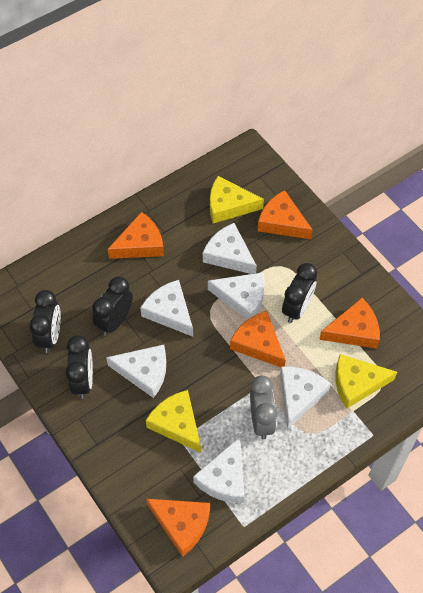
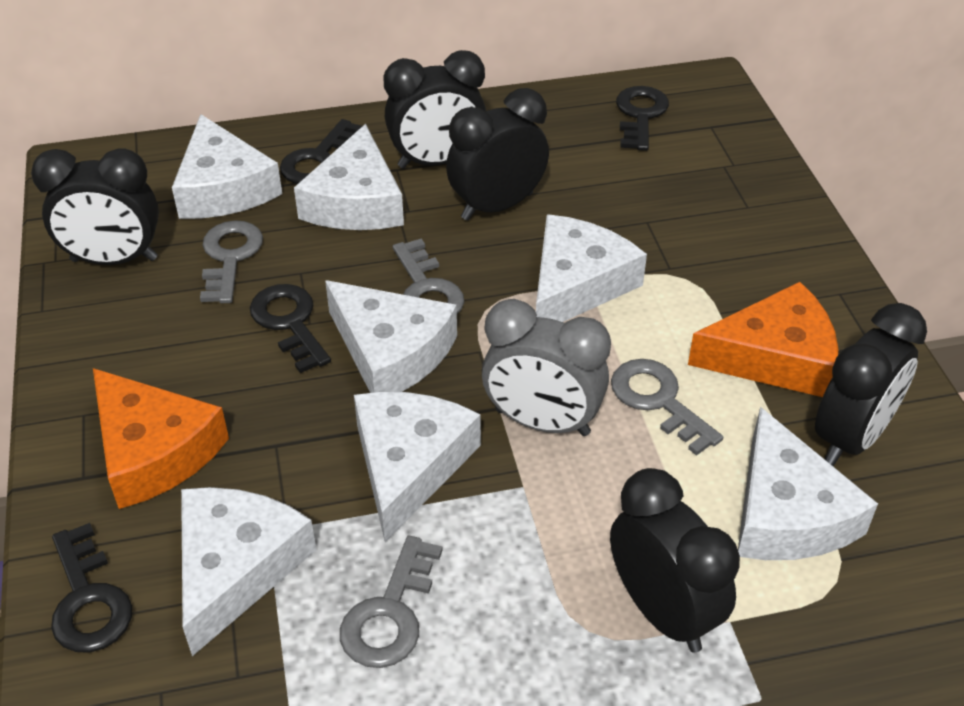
black clock: [29,290,61,353] [66,335,93,399] [92,277,133,336] [282,263,317,323] = 4 -> [31,148,159,265] [383,50,486,169] [446,88,549,220] [610,468,740,653] [815,303,927,466] = 5
black key: none = 0 -> [51,523,132,652] [250,284,331,373] [280,119,362,184] [616,86,669,151] = 4
grey key: none = 0 -> [200,220,263,303] [340,536,443,668] [393,238,464,314] [611,359,723,456] = 4
orange cheese: [107,212,164,259] [146,499,210,557] [230,311,286,367] [258,190,313,239] [319,298,380,349] = 5 -> [93,368,229,509] [688,282,838,397] = 2
white cheese: [106,345,166,398] [140,280,193,337] [193,437,244,503] [203,223,257,274] [208,272,265,320] [280,367,331,429] = 6 -> [172,114,282,219] [181,487,316,656] [294,124,404,230] [325,280,457,393] [354,392,481,542] [536,215,647,322] [738,407,878,560] = 7
yellow cheese: [146,390,201,453] [210,176,264,224] [336,354,397,409] = 3 -> none = 0

